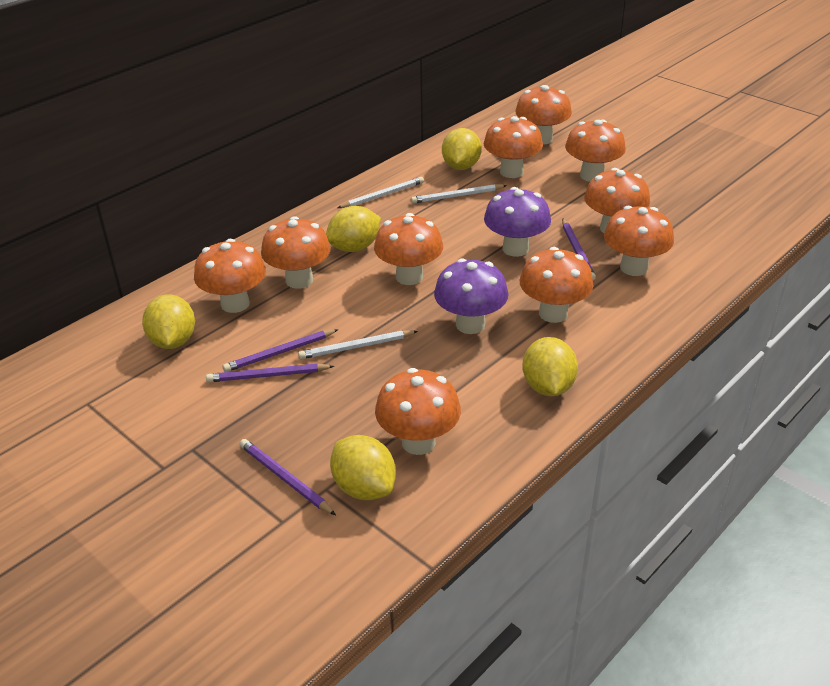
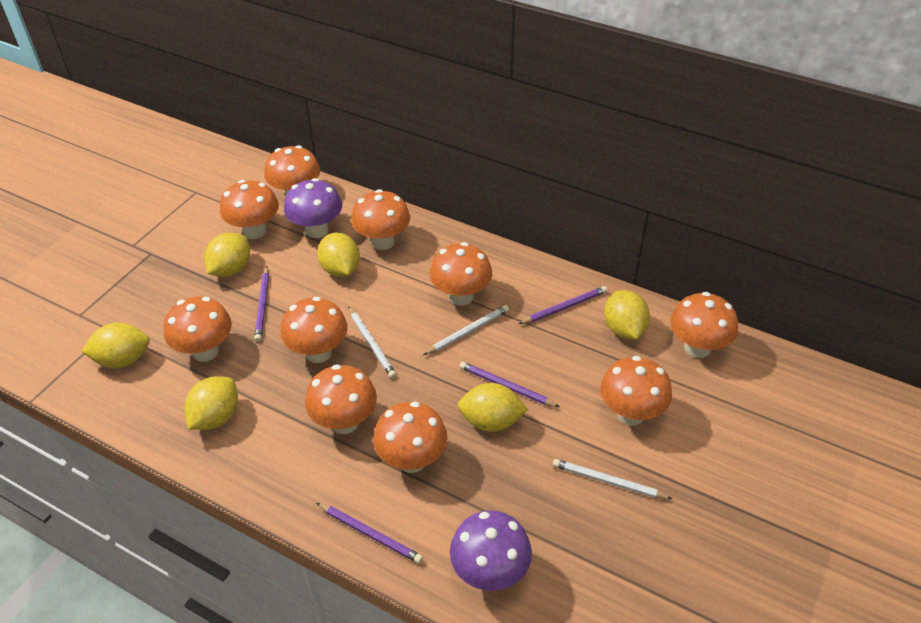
yellow lemon: [142,294,195,349] [326,206,381,252] [330,435,396,500] [442,128,482,170] [522,337,578,396] = 5 -> [81,322,150,368] [185,376,238,430] [204,233,250,277] [317,232,360,277] [458,383,528,432] [604,290,650,339] = 6

